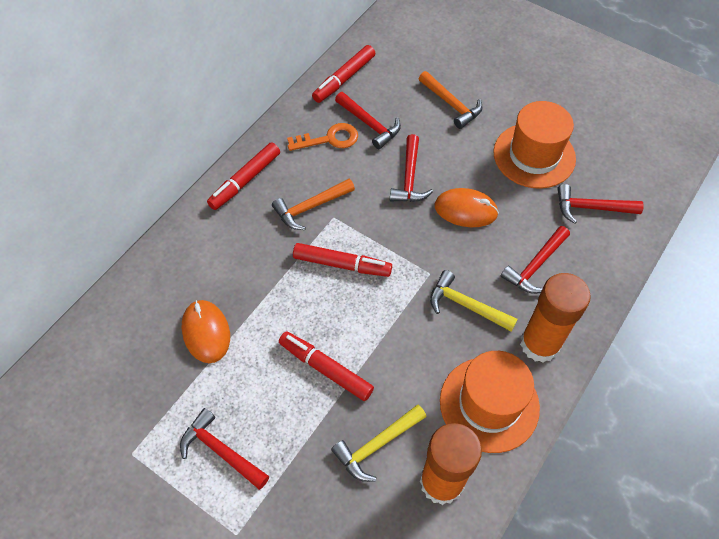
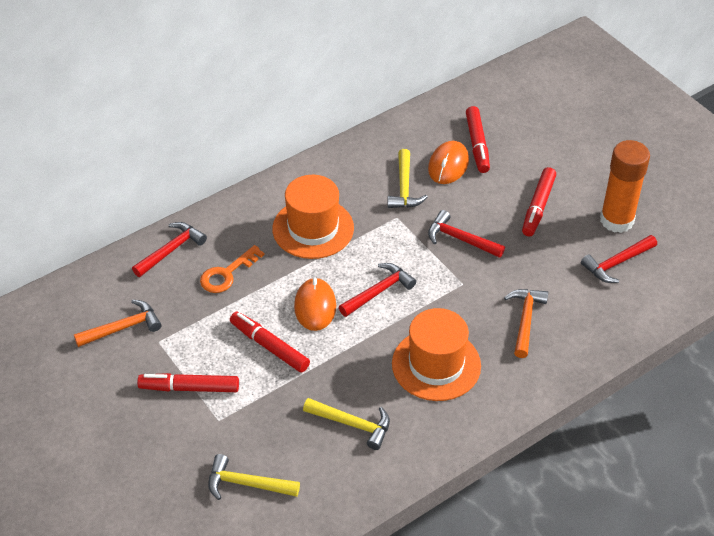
orange glue stick: [420,423,482,505] [520,273,591,363] = 2 -> [600,140,650,233] = 1
red hammer: [180,408,269,490] [335,92,401,149] [390,134,433,202] [501,226,570,294] [558,184,644,224] = 5 -> [132,222,207,277] [339,263,416,317] [428,210,505,258] [581,235,657,283] = 4
yellow hammer: [331,405,427,482] [430,270,518,332] = 2 -> [208,454,300,500] [303,398,390,450] [387,149,428,208] = 3

